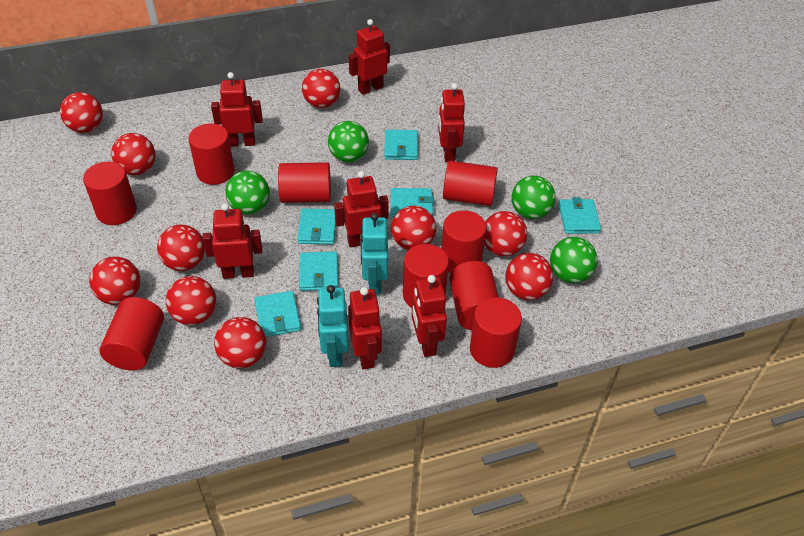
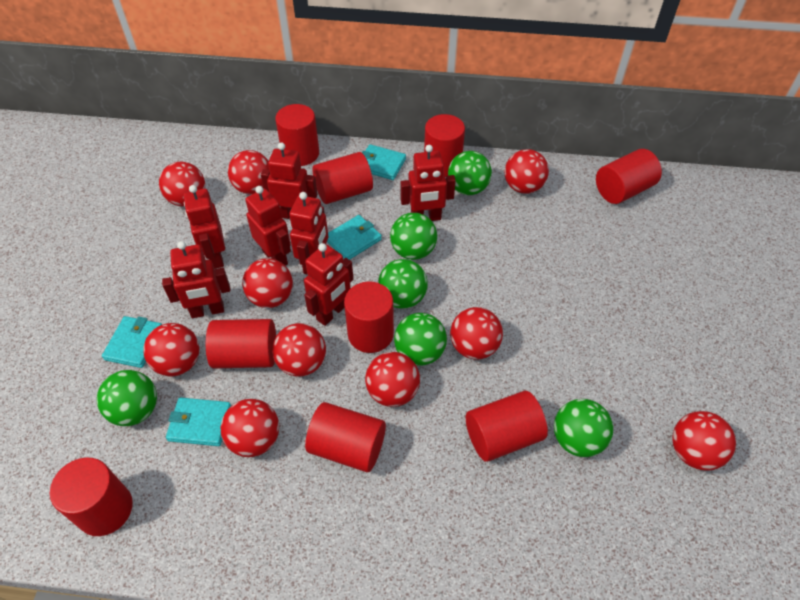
green ball: [225,171,270,214] [328,121,369,162] [512,176,556,219] [550,237,597,283] = 4 -> [97,370,157,426] [378,259,428,309] [390,213,437,260] [394,313,447,366] [448,151,492,195] [554,399,613,457] = 6
turquoise robot: [317,285,349,367] [361,213,388,295] = 2 -> none = 0
turquoise wallet: [255,291,301,337] [297,209,336,245] [299,251,338,291] [384,129,418,160] [391,188,434,217] [558,197,601,234] = 6 -> [102,316,162,368] [166,397,231,446] [327,215,382,260] [362,144,406,180] = 4

